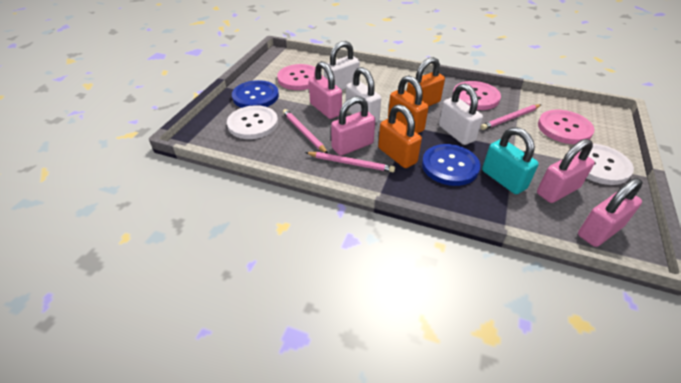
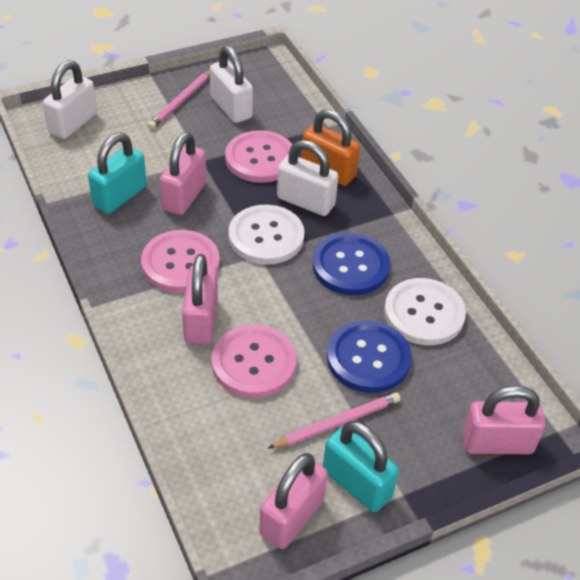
orange padlock: [378,104,422,168] [388,75,429,133] [407,57,445,106] = 3 -> [301,109,360,186] = 1
pink pencil: [283,109,328,154] [305,152,395,172] [481,104,542,130] = 3 -> [148,70,210,129] [268,392,401,448] = 2
turquoise padlock: [482,127,539,194] = 1 -> [88,133,147,214] [323,421,399,512] = 2

